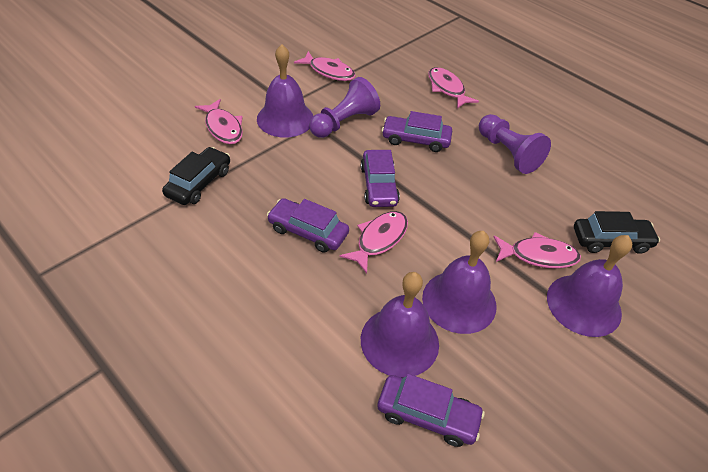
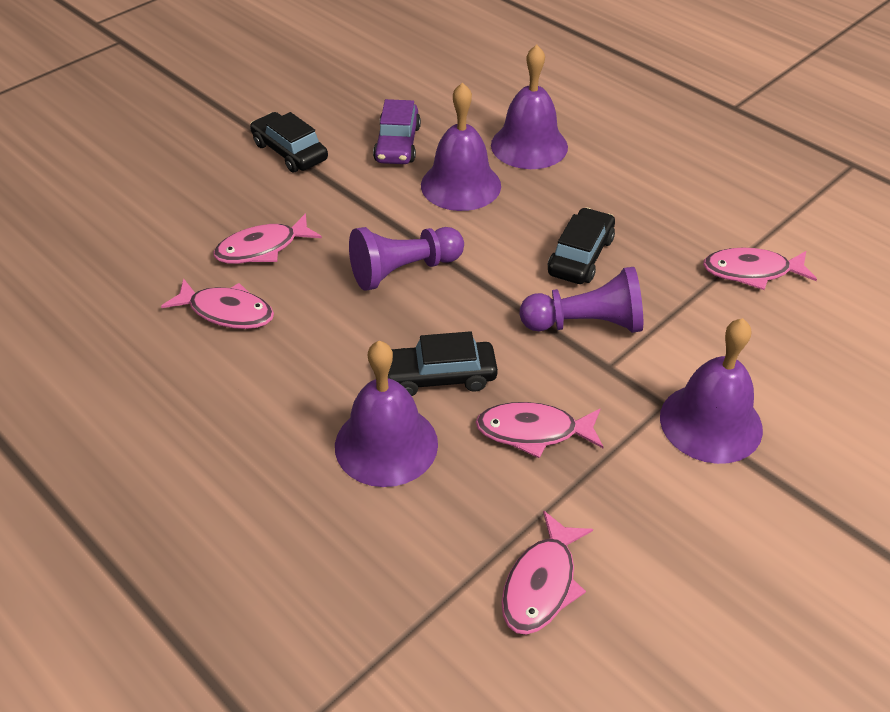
black car: [162,147,230,205] [574,211,660,254] = 2 -> [250,112,328,172] [388,331,498,396] [548,207,615,284] = 3
purple car: [267,198,349,253] [361,150,400,207] [377,374,485,447] [382,111,452,152] = 4 -> [373,99,421,164] = 1

